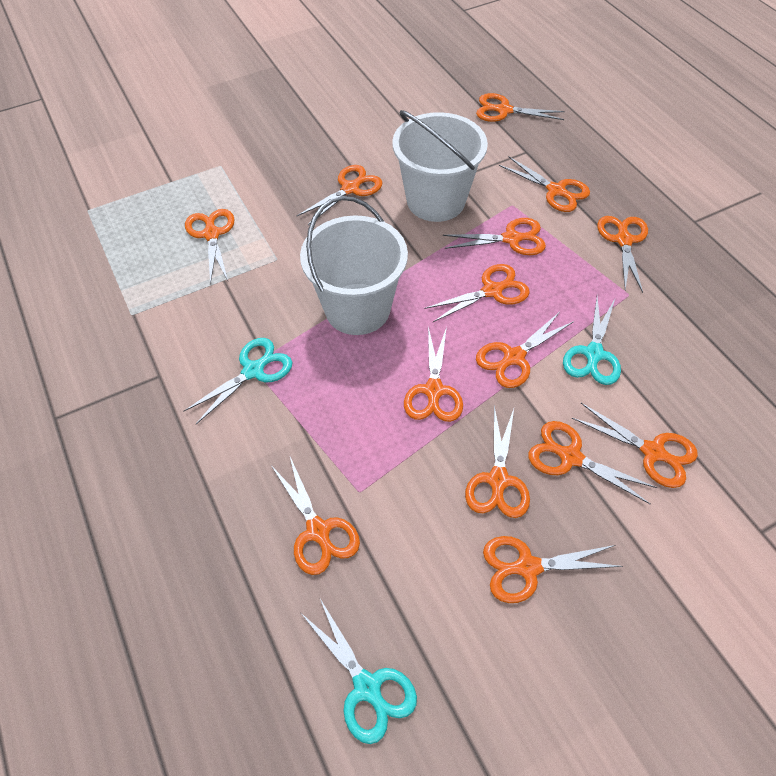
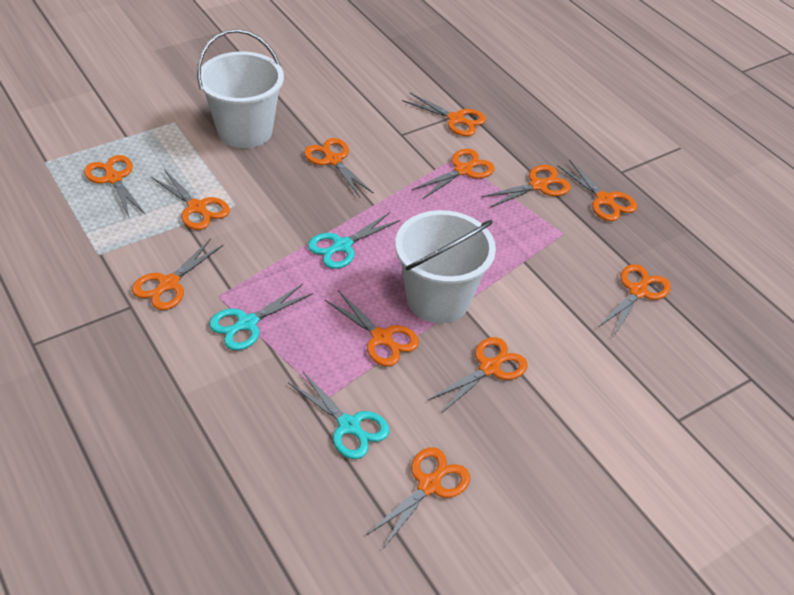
orange scissors: [185,209,235,285] [271,457,360,575] [297,165,382,225] [404,327,463,422] [424,264,530,322] [443,218,546,255] [465,406,530,518] [476,93,565,122] [476,312,574,388] [483,536,623,603] [499,156,590,212] [528,421,657,504] [572,403,698,488] [597,216,648,293] = 14 -> [84,155,146,219] [132,238,224,310] [151,169,230,230] [304,138,374,197] [325,290,419,366] [367,447,470,549] [402,93,486,136] [412,149,495,199] [428,337,527,413] [481,165,571,208] [558,159,637,221] [599,264,671,336] = 12

